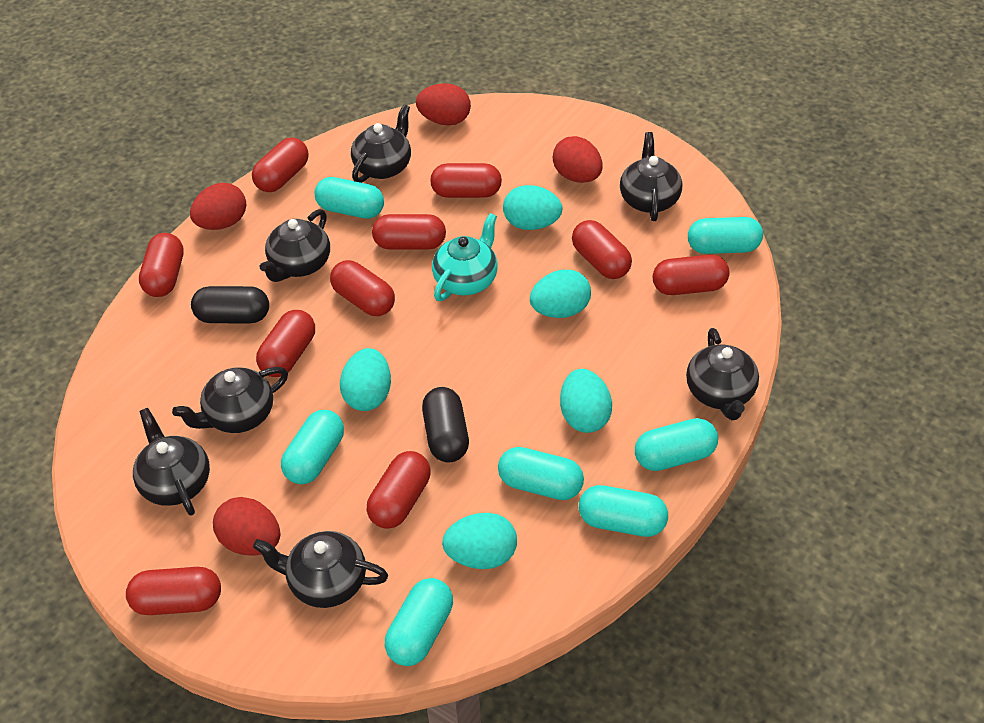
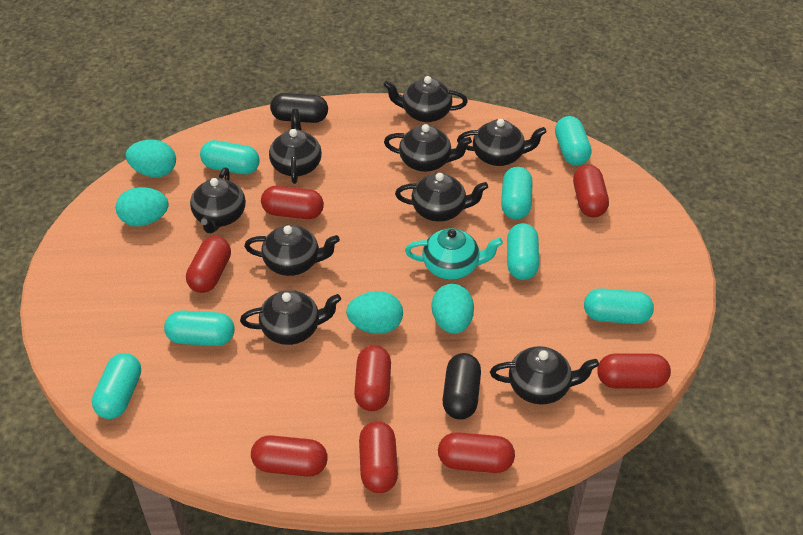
black teapot: [133,408,210,516] [172,367,288,433] [253,531,388,608] [260,209,330,282] [351,104,411,183] [620,132,682,221] [686,328,759,420] = 7 -> [190,168,246,233] [240,290,341,345] [244,225,340,276] [269,109,322,184] [383,76,468,122] [384,124,472,172] [395,173,488,222] [457,119,547,166] [490,346,599,405] = 9
red capsule: [126,567,221,615] [139,233,184,297] [252,137,309,192] [256,310,315,377] [330,260,395,316] [367,451,430,529] [372,214,446,250] [430,163,502,198] [572,220,632,279] [653,255,729,295] = 10 -> [186,236,231,293] [251,435,328,477] [261,186,324,219] [354,345,391,411] [359,421,398,493] [438,432,515,473] [573,165,609,217] [597,354,671,388] = 8
red egg: [190,183,247,230] [213,497,281,556] [416,83,471,125] [553,136,603,183] = 4 -> none = 0
turquoise egg: [340,348,391,411] [442,513,517,569] [503,185,562,230] [530,270,591,318] [560,369,612,433] = 5 -> [116,187,169,227] [126,140,176,177] [346,291,403,334] [432,284,474,334] = 4

